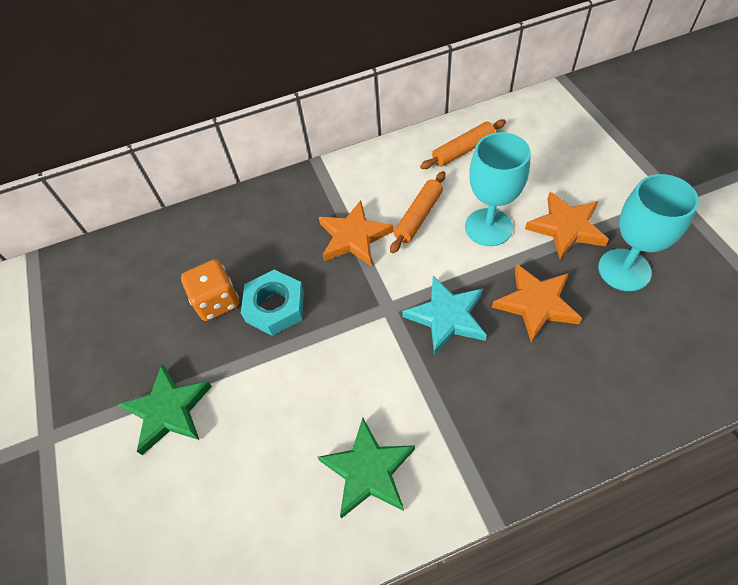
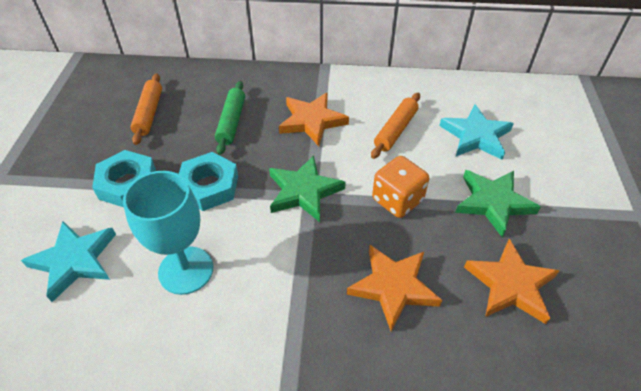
green rolling pin: none = 0 -> [215,81,245,155] = 1
turquoise goblet: [465,132,531,246] [598,174,699,291] = 2 -> [123,171,213,295] = 1
turquoise nut: [241,270,304,336] = 1 -> [92,150,156,207] [179,152,238,211] = 2
turquoise star: [402,276,487,355] = 1 -> [21,221,116,302] [439,104,514,160] = 2

